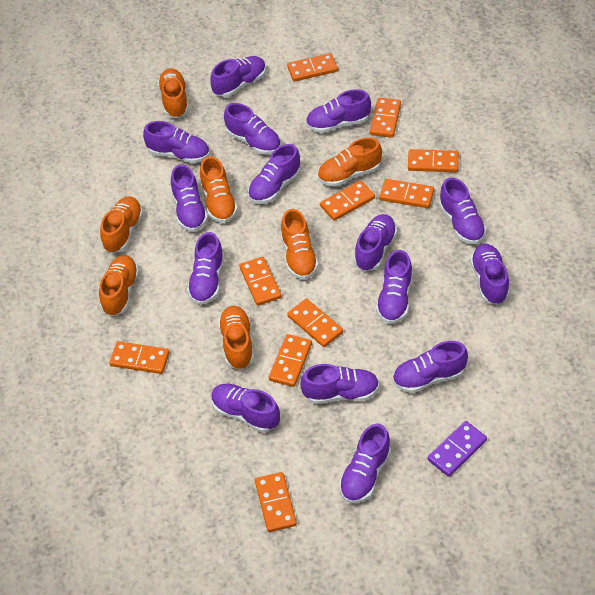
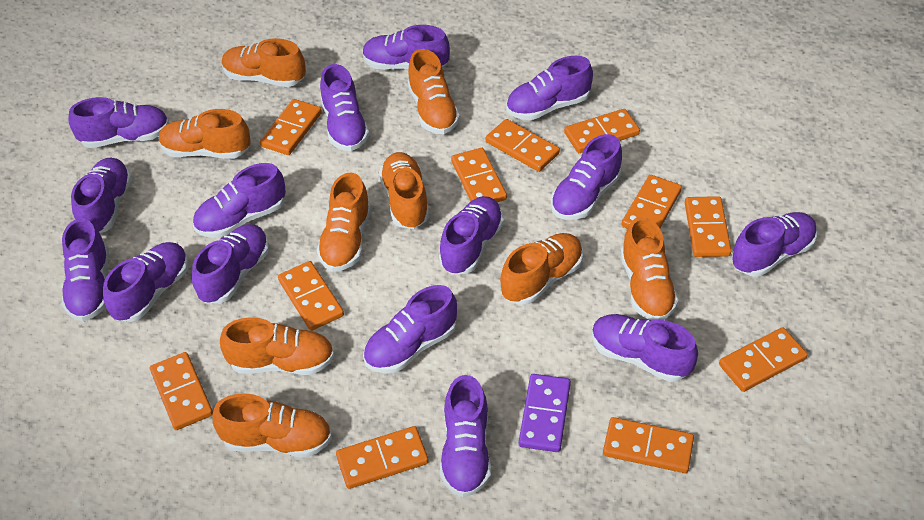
orange domino: [109,341,170,374] [239,257,281,306] [255,472,297,532] [268,334,312,387] [287,53,338,82] [287,299,343,347] [320,180,375,221] [370,98,401,138] [380,179,434,208] [408,149,459,172] = 10 -> [150,352,213,430] [260,99,322,155] [278,261,344,331] [336,426,429,489] [451,148,507,202] [486,119,560,172] [564,109,640,153] [603,417,694,473] [622,175,682,229] [685,196,732,257] [719,327,808,392] = 11
orange shoe: [99,255,139,316] [100,197,143,253] [157,68,189,118] [200,156,238,223] [218,306,254,370] [281,209,319,279] [318,137,382,187] = 7 -> [159,109,250,159] [212,393,332,458] [220,317,334,375] [222,38,306,87] [317,172,371,272] [379,152,429,229] [408,49,460,134] [500,233,583,305] [621,217,678,320] = 9

